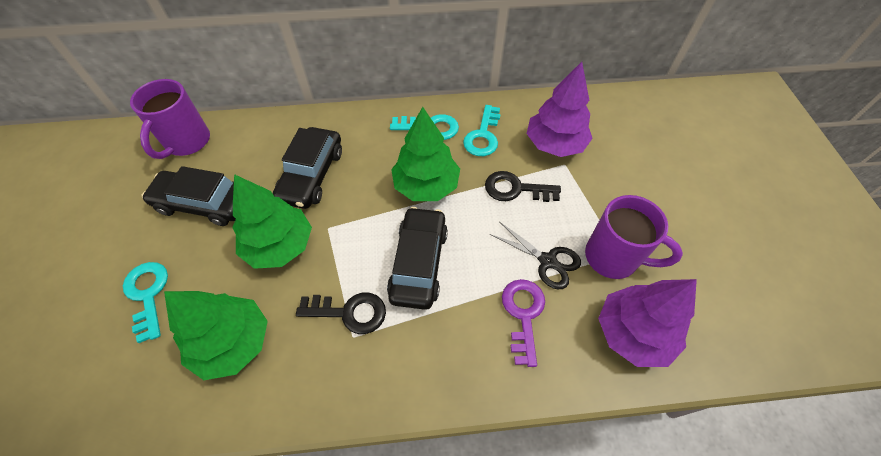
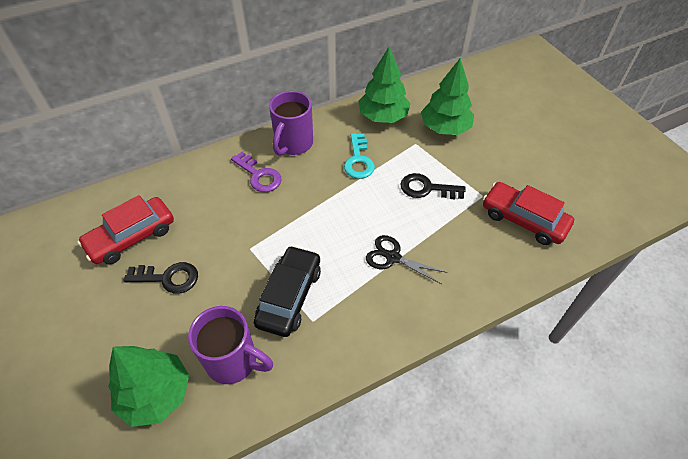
black car: [142,166,236,226] [273,127,342,209] [387,207,448,310] = 3 -> [254,245,321,337] = 1
purple tree: [527,62,593,157] [598,279,697,367] = 2 -> none = 0
red car: none = 0 -> [78,195,174,264] [483,182,574,245] = 2
turquoise key: [123,262,168,343] [390,114,459,140] [463,105,501,156] = 3 -> [344,133,375,179] = 1

